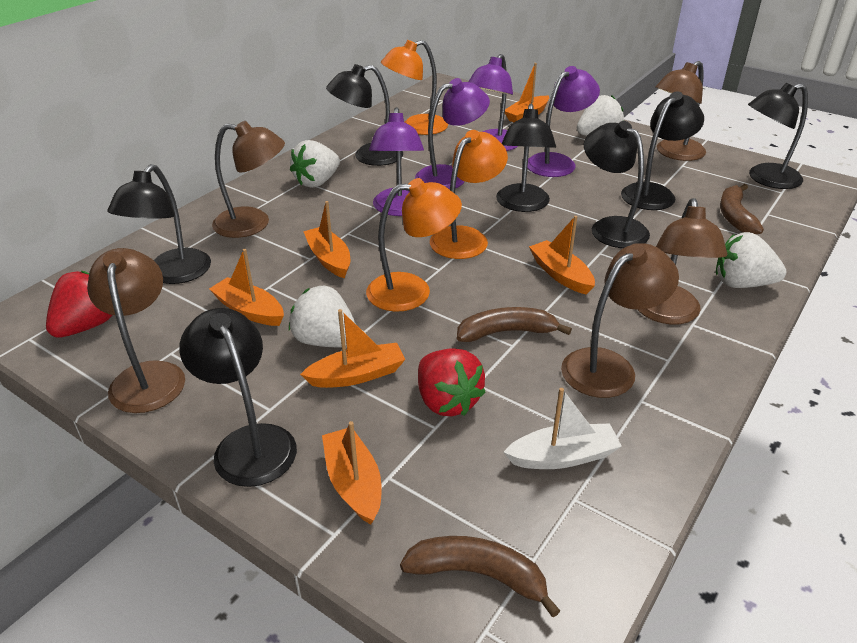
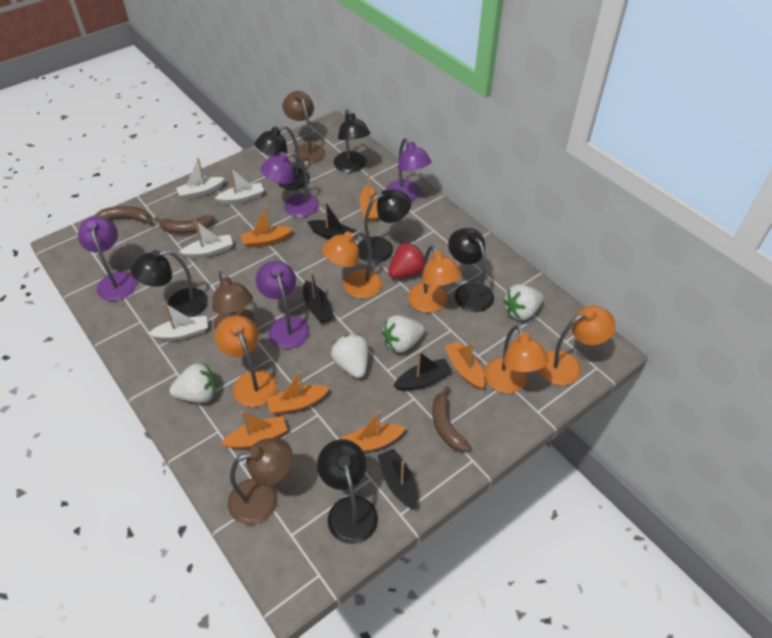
black boat: none = 0 -> [303,271,334,323] [307,201,357,239] [377,449,418,510] [394,351,452,391] = 4
black lamp: [107,164,211,284] [179,308,297,487] [326,64,403,166] [496,104,556,212] [584,121,650,248] [621,92,704,210] [748,83,808,189] = 7 -> [131,250,208,317] [255,126,310,190] [317,439,378,544] [333,109,370,172] [358,189,411,263] [448,228,494,312] = 6
brown lamp: [87,248,185,413] [212,121,285,238] [561,243,679,398] [637,198,727,324] [656,61,706,161] = 5 -> [212,271,255,331] [228,438,293,525] [282,91,325,164] = 3
orange lamp: [366,178,462,312] [381,40,448,135] [430,130,508,259] = 3 -> [215,315,277,407] [322,231,382,298] [408,245,461,313] [484,325,548,393] [539,306,616,385] = 5
red strawberry: [46,271,112,338] [418,348,486,416] = 2 -> [388,242,425,279] = 1
white boat: [504,388,622,469] = 1 -> [148,303,208,341] [176,158,225,200] [179,220,233,259] [214,167,264,205] = 4

